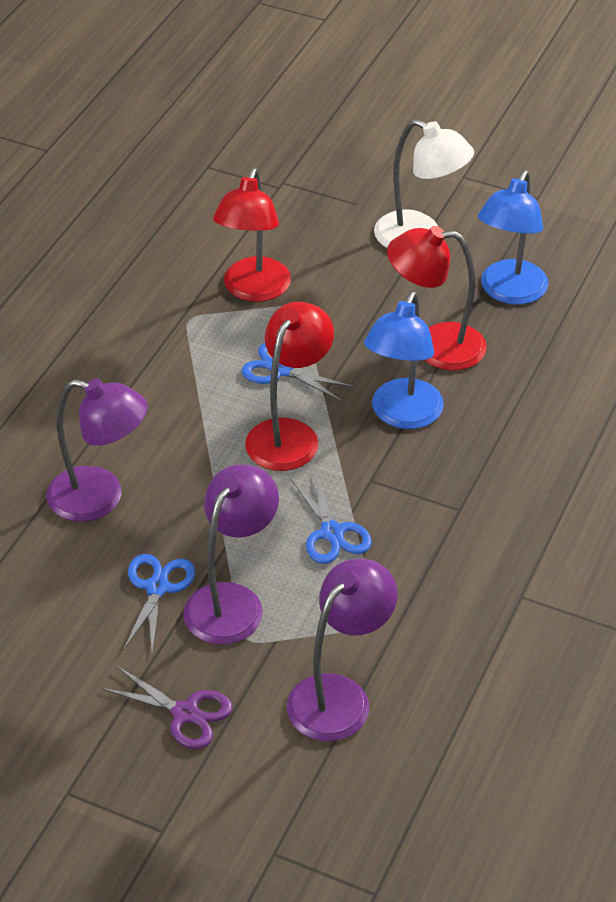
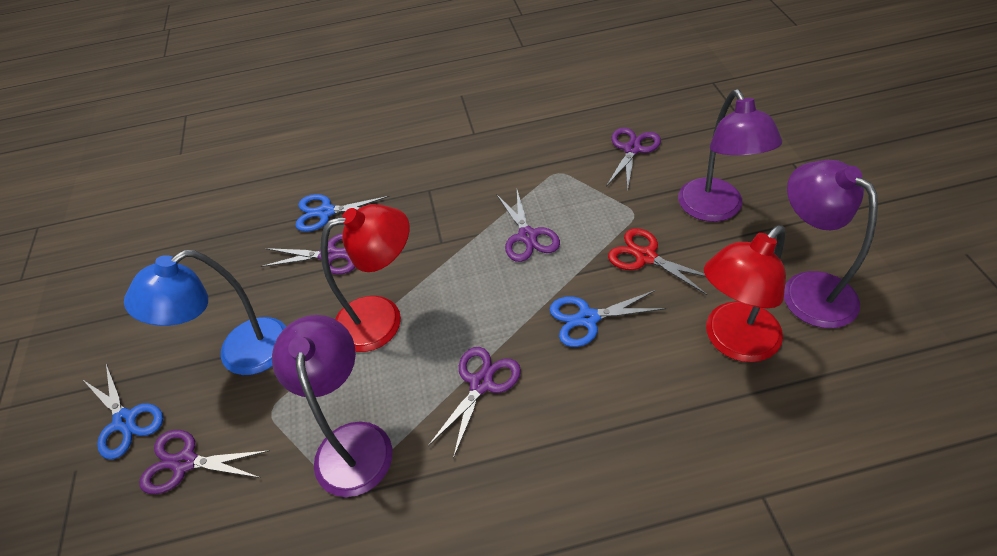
blue lamp: [364,291,444,429] [478,171,549,304] = 2 -> [124,250,286,375] = 1
purple scissors: [101,666,233,749] = 1 -> [139,430,268,494] [260,233,355,275] [428,347,521,459] [496,190,560,262] [606,127,661,192] = 5
red lamp: [213,168,291,302] [245,302,334,471] [387,226,487,370] = 3 -> [321,204,410,352] [704,225,786,362] = 2
red scissors: none = 0 -> [608,228,707,295] = 1
white lamp: [374,119,474,248] = 1 -> none = 0

